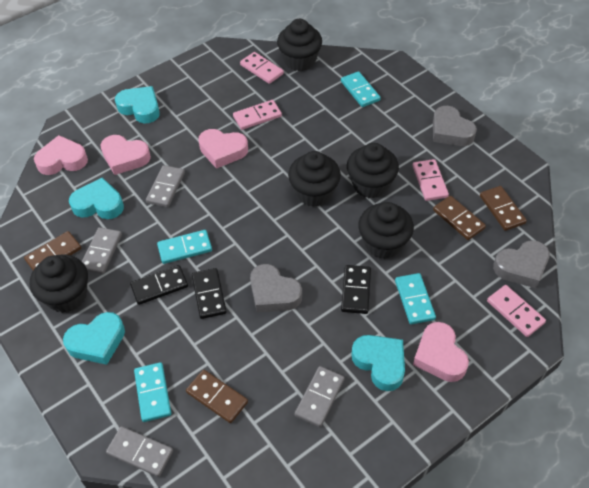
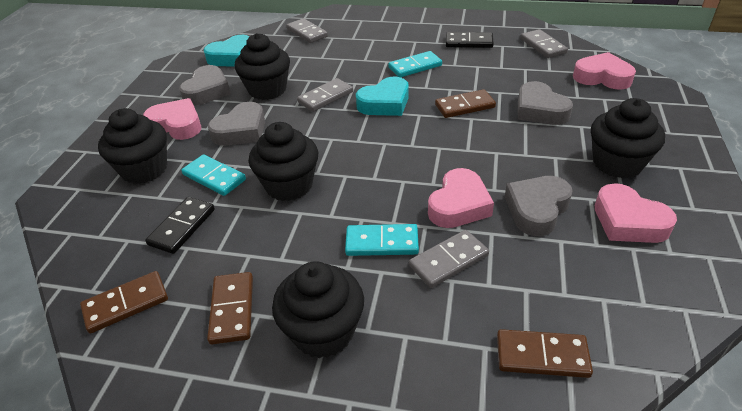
black domino: [130,265,188,305] [192,268,227,319] [341,265,371,314] = 3 -> [145,197,215,254] [446,32,494,48] = 2
grey heart: [250,264,302,313] [433,106,477,146] [493,240,550,288] = 3 -> [179,65,231,106] [208,102,265,146] [505,176,573,236] [518,81,573,125] = 4
pink domino: [233,100,282,130] [240,52,284,84] [413,159,449,201] [487,285,546,337] = 4 -> none = 0
turquoise domino: [134,362,171,422] [157,230,212,264] [341,71,381,107] [395,273,436,325] = 4 -> [181,154,246,196] [345,224,419,256] [388,51,442,77] = 3
turquoise heart: [63,312,125,365] [69,177,124,219] [115,86,160,123] [351,335,405,391] = 4 -> [204,35,250,67] [356,77,409,116] = 2

